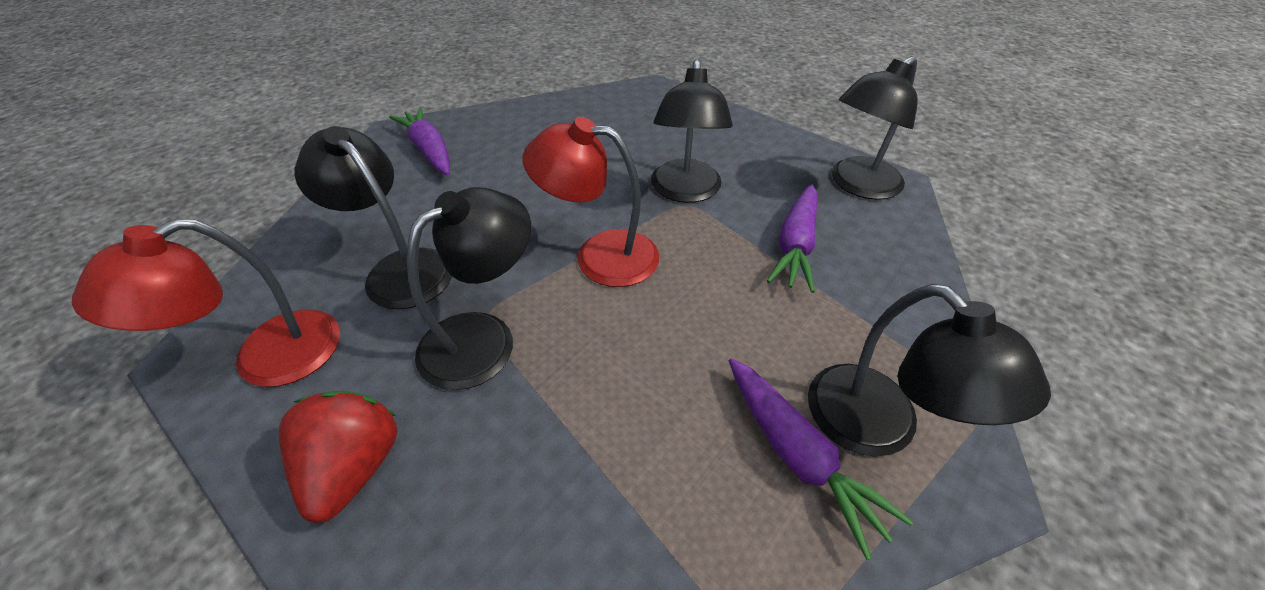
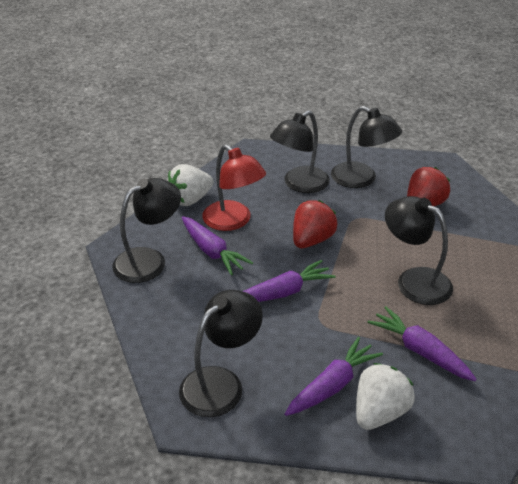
purple carrot: [389,107,450,175] [729,358,913,560] [767,184,817,293] = 3 -> [182,216,253,275] [242,260,336,302] [285,337,383,416] [367,306,477,381] = 4
red lamp: [72,219,340,387] [523,117,659,287] = 2 -> [202,145,266,231] = 1
red strawberry: [279,391,398,523] = 1 -> [293,200,338,248] [407,167,450,206] = 2
white strawberry: none = 0 -> [167,164,213,206] [356,363,415,430] = 2

